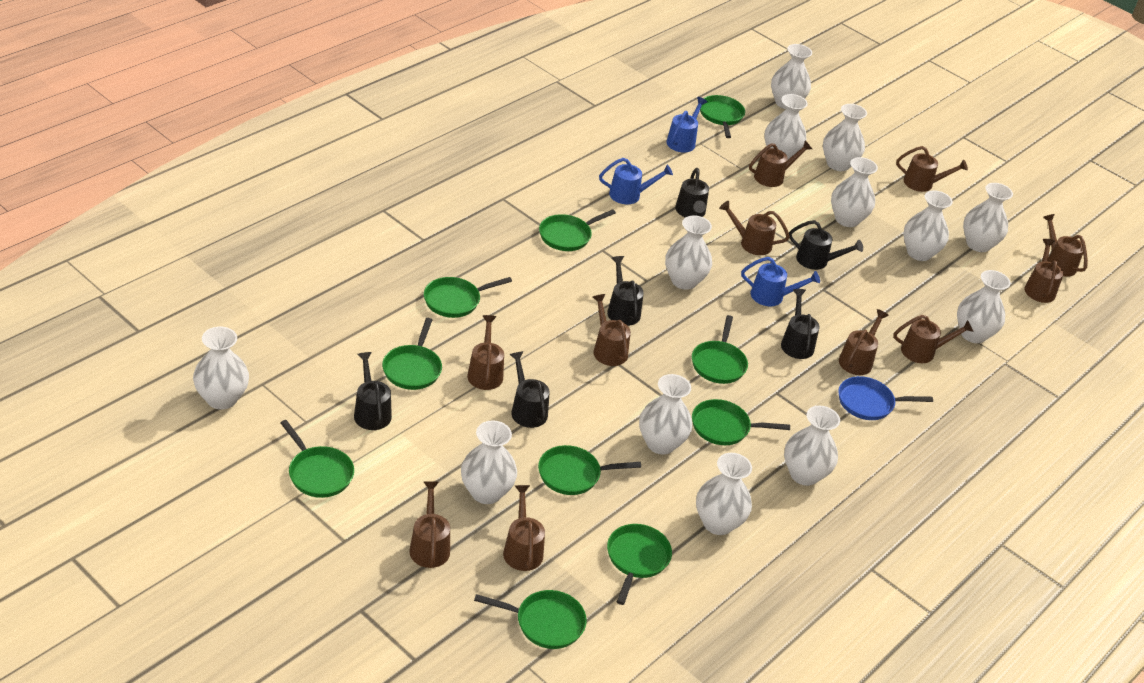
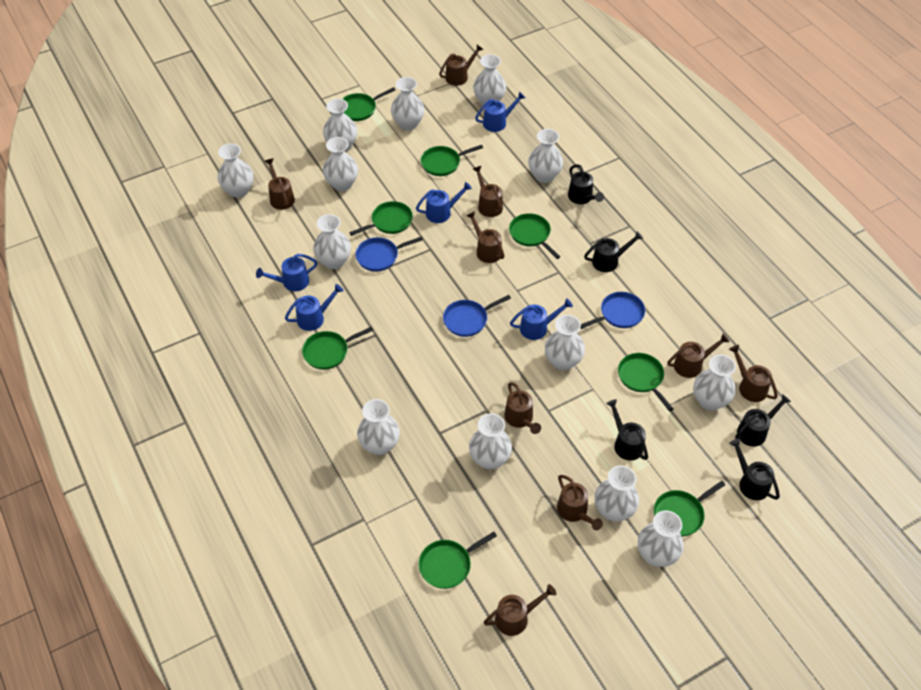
black watering can: [354,352,392,430] [510,351,550,428] [607,256,644,326] [675,168,709,218] [781,289,820,359] [789,220,863,270] = 6 -> [568,164,604,204] [584,231,643,272] [606,399,648,460] [729,439,780,500] [735,394,791,447] = 5
blue pan: [838,376,933,420] = 1 -> [355,236,423,272] [443,295,511,337] [581,292,645,329] = 3
blue watering can: [599,158,673,204] [666,97,707,153] [741,257,820,306] = 3 -> [256,254,318,291] [285,284,344,331] [416,182,472,223] [475,92,525,132] [510,298,573,340] = 5
brown watering can: [409,481,450,568] [467,315,504,390] [503,485,545,571] [593,294,631,366] [719,201,790,255] [749,141,812,187] [839,309,889,375] [893,315,973,363] [896,146,968,192] [1024,239,1064,303] [1043,214,1088,277] = 11 -> [265,158,295,210] [439,45,484,86] [466,211,505,263] [473,166,503,217] [484,584,556,636] [504,382,541,434] [557,475,603,530] [667,334,730,378] [729,345,778,402] = 9
green pan: [281,420,354,498] [382,318,442,390] [424,277,512,318] [474,590,587,649] [538,445,641,495] [539,209,616,251] [607,524,672,605] [692,315,748,384] [692,399,790,445] [700,95,745,138] = 10 -> [302,327,373,370] [342,87,395,121] [349,201,413,236] [419,532,497,589] [421,145,483,176] [509,213,560,259] [618,353,673,411] [654,481,725,537] = 8

